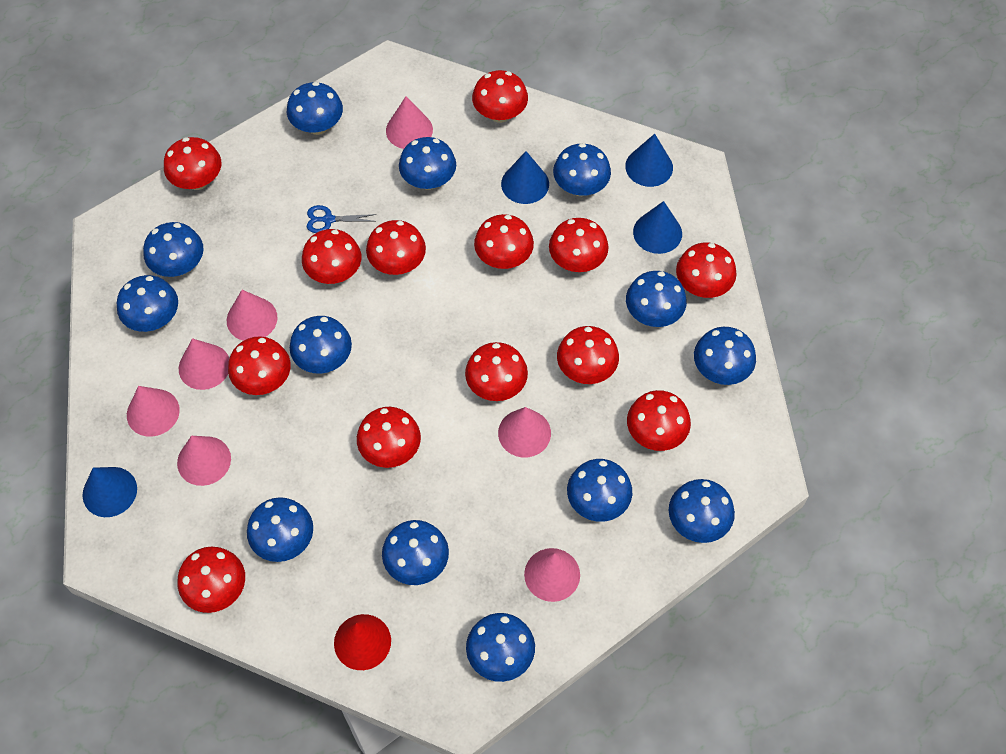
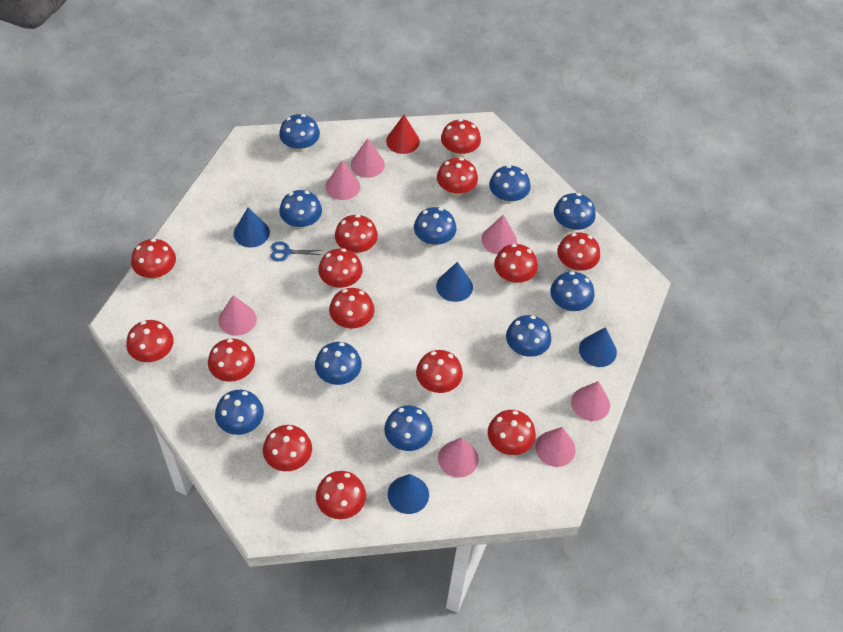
blue mushroom: [117,275,178,332] [143,222,204,277] [247,497,313,562] [287,82,343,135] [290,316,352,374] [382,520,449,585] [399,137,456,190] [466,613,535,682] [553,143,611,196] [567,459,632,522] [626,271,687,327] [669,479,735,543] [694,327,756,385] = 13 -> [215,390,264,435] [279,114,320,152] [279,190,322,229] [315,342,362,385] [384,406,433,451] [414,207,456,246] [489,165,531,204] [506,315,551,357] [550,271,595,312] [554,193,596,232] = 10
red mushroom: [164,137,221,190] [178,547,245,613] [228,336,291,395] [302,229,361,284] [357,407,421,468] [366,220,426,275] [465,342,528,401] [472,70,528,123] [474,214,534,269] [549,218,609,272] [557,326,619,384] [627,390,691,451] [676,243,737,298] = 13 -> [126,320,174,362] [131,238,176,279] [208,339,255,382] [263,425,312,471] [316,471,366,519] [318,248,363,288] [329,288,374,328] [335,214,378,254] [416,350,463,393] [437,158,478,196] [441,119,481,157] [488,410,536,455] [494,244,538,284] [557,232,600,272] = 14

